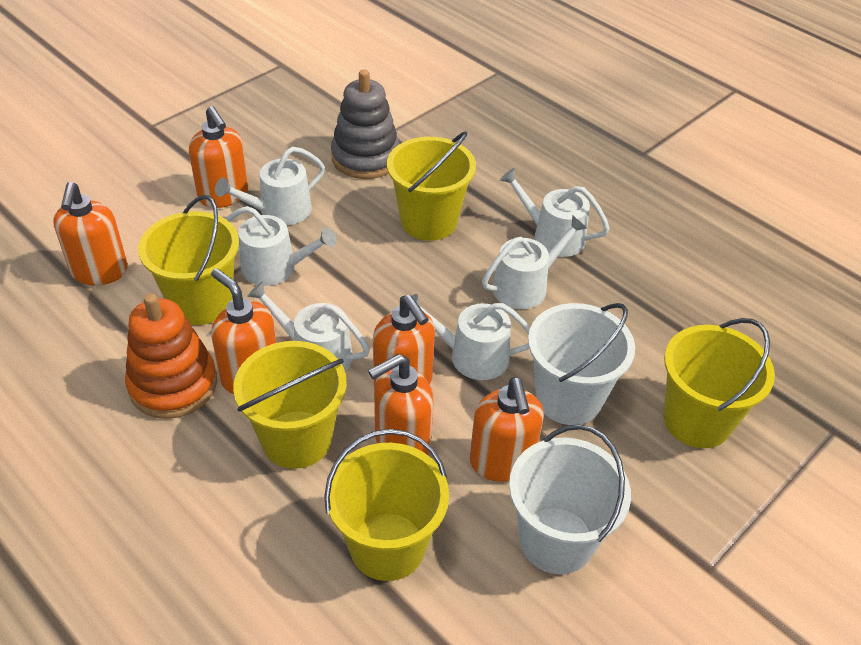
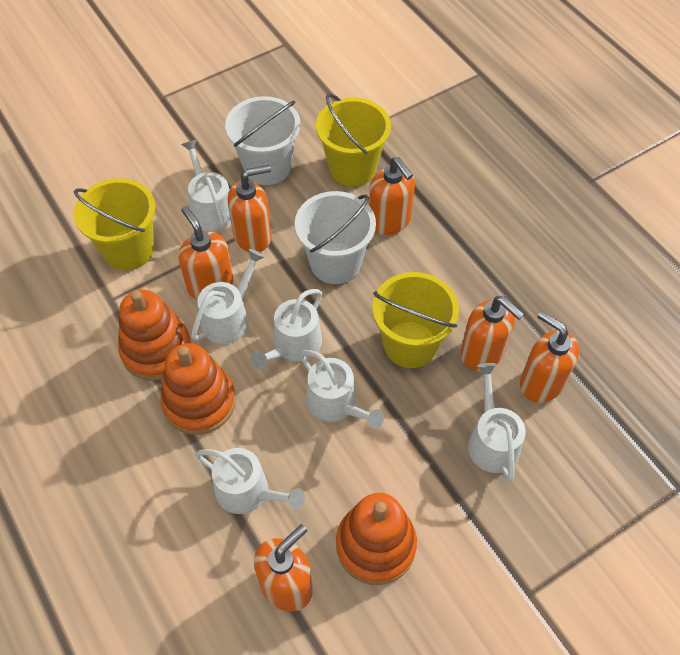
grey stacking toy: [331,69,400,179] = 1 -> none = 0
orange stacking toy: [125,293,217,419] = 1 -> [118,290,191,381] [160,343,236,435] [336,493,417,585] = 3
yellow bucket: [138,195,239,325] [233,341,347,469] [324,429,449,581] [387,131,476,241] [663,318,775,448] = 5 -> [74,178,155,271] [316,93,391,187] [372,272,459,368] = 3

